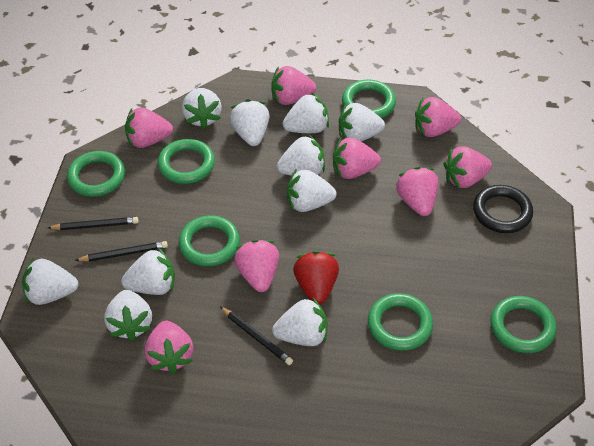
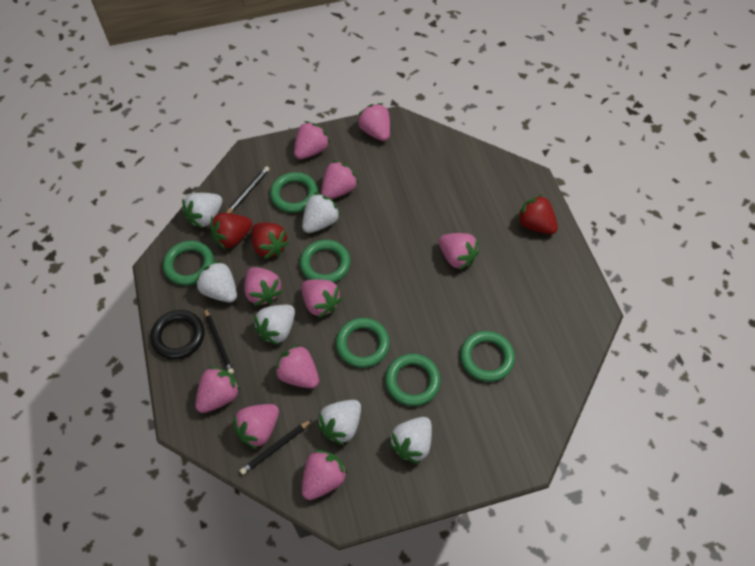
pink strawberry: [125,108,173,148] [145,321,193,374] [234,239,279,292] [271,66,316,105] [333,138,381,179] [396,167,438,216] [415,97,461,137] [443,146,492,189] = 8 -> [195,366,241,413] [233,404,279,449] [244,267,283,306] [275,344,319,388] [294,121,330,159] [301,279,342,318] [302,450,348,500] [321,160,358,199] [357,103,390,141] [439,233,479,270] = 10
red strawberry: [293,251,339,304] = 1 -> [210,213,252,249] [251,222,289,259] [517,194,558,234] = 3
white strawberry: [22,259,78,305] [104,290,152,341] [121,248,175,295] [182,88,222,129] [230,99,270,146] [272,297,327,346] [277,134,325,176] [283,92,329,133] [287,169,337,212] [339,103,385,141] = 10 -> [182,193,222,228] [196,260,237,302] [254,305,295,345] [302,193,341,233] [317,400,361,445] [389,417,432,464] = 6

